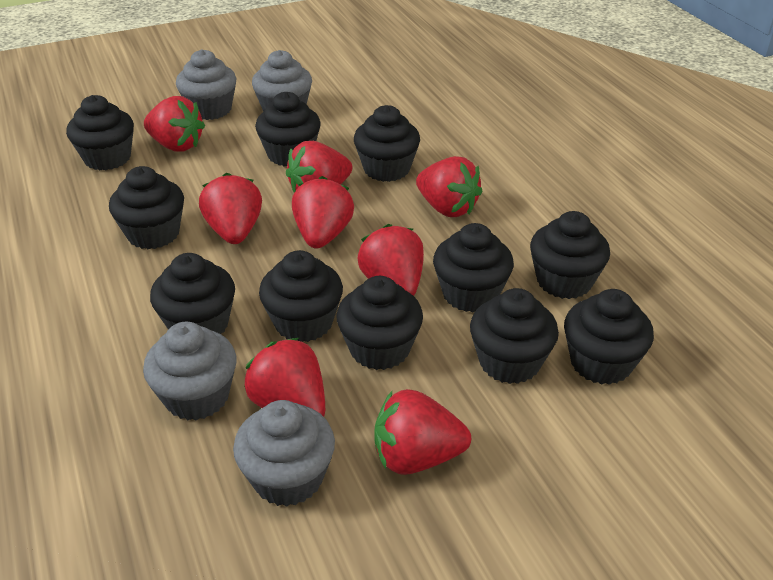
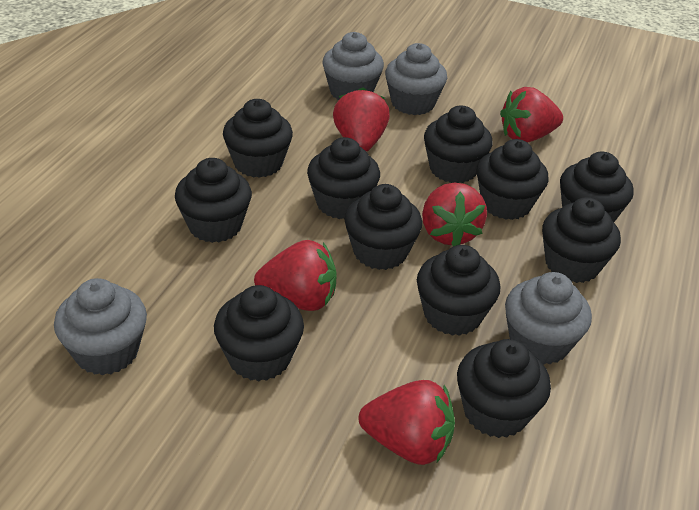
red strawberry: [144,96,205,151] [199,173,262,244] [244,338,325,417] [286,141,352,193] [292,176,354,249] [358,224,424,296] [374,389,471,475] [416,156,483,217] = 8 -> [254,240,337,311] [333,87,390,152] [358,380,455,465] [422,183,487,246] [500,87,563,143] = 5

